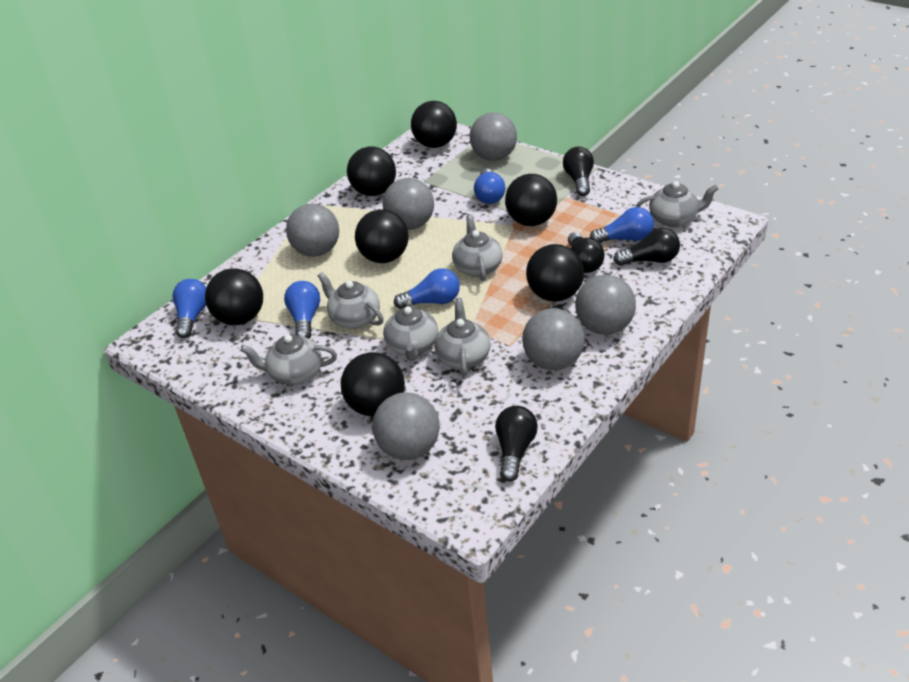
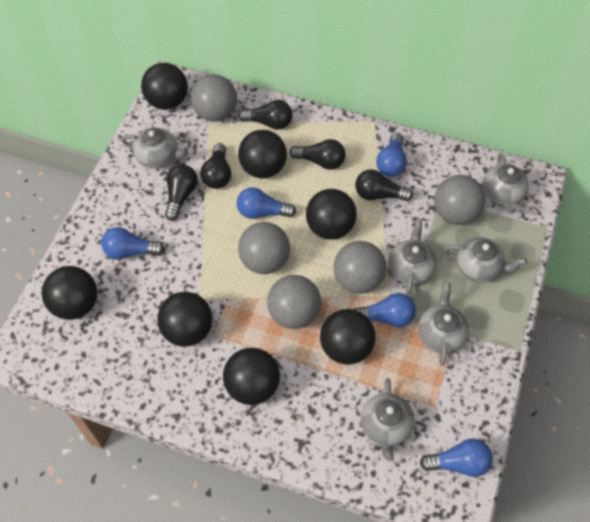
black light bulb: [495,406,538,482] [563,147,594,196] [568,232,605,273] [613,228,680,266] = 4 -> [165,165,198,221] [200,143,231,189] [238,100,292,130] [289,139,346,170] [355,169,413,201] = 5
grey ball: [286,204,339,257] [373,392,440,460] [383,178,434,230] [470,112,517,161] [522,308,585,370] [575,275,636,335] = 6 -> [191,74,237,122] [238,222,290,274] [267,275,321,329] [334,241,387,294] [434,175,486,225] = 5

